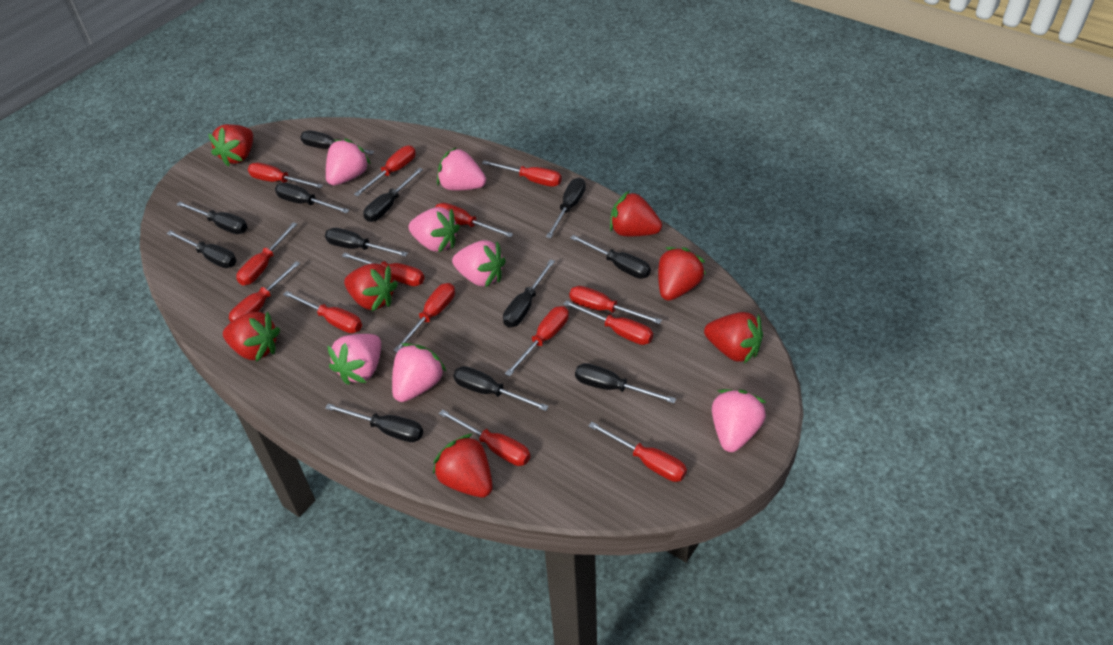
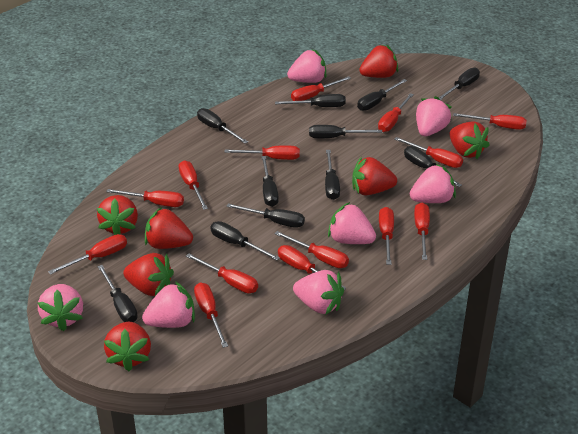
black screwdriver: [167,230,237,268] [176,201,248,234] [275,183,349,213] [300,130,374,155] [325,228,408,257] [325,403,423,442] [363,168,423,222] [453,366,549,411] [503,259,555,327] [546,178,586,238] [570,235,651,279] [575,363,676,403] = 12 -> [97,265,138,322] [197,108,248,144] [210,221,280,261] [226,203,305,228] [261,156,279,207] [275,94,346,107] [309,125,382,138] [325,150,340,200] [357,79,407,111] [404,146,462,187] [438,67,480,100] = 11

